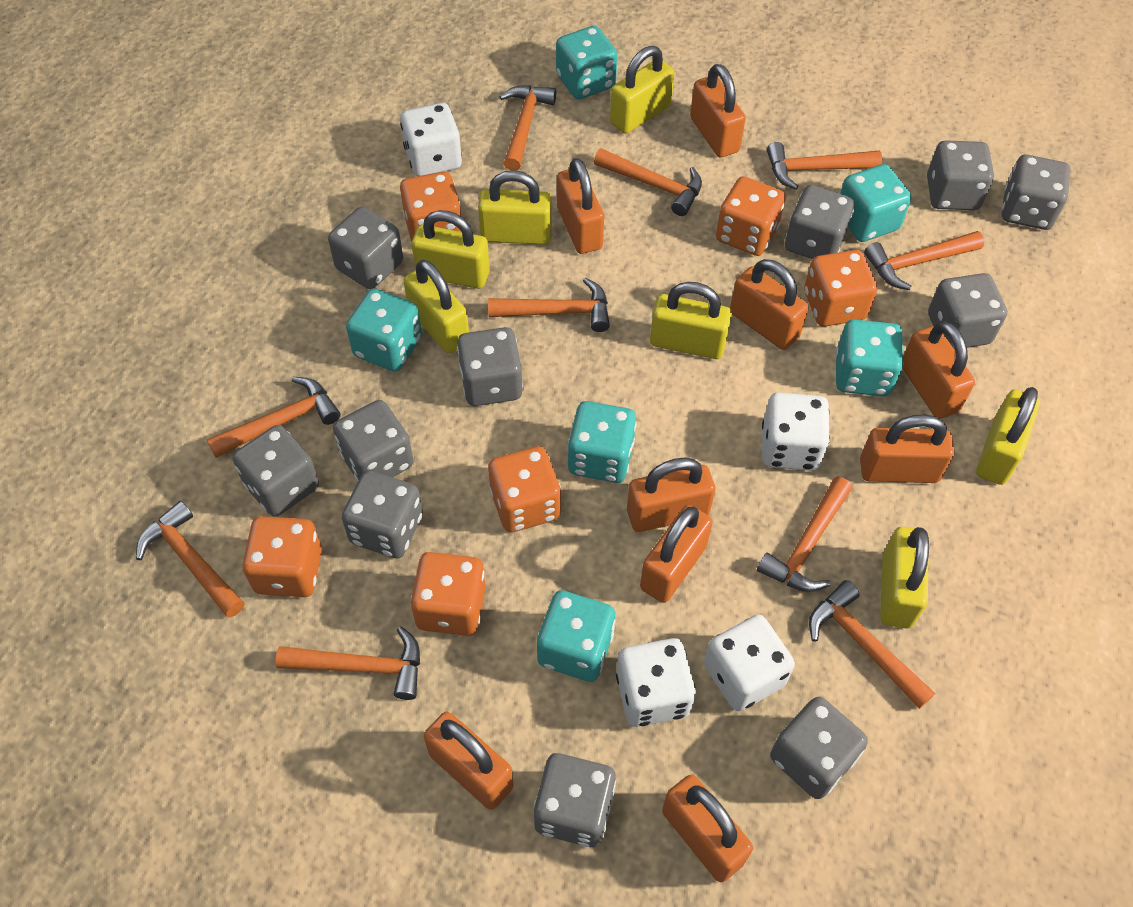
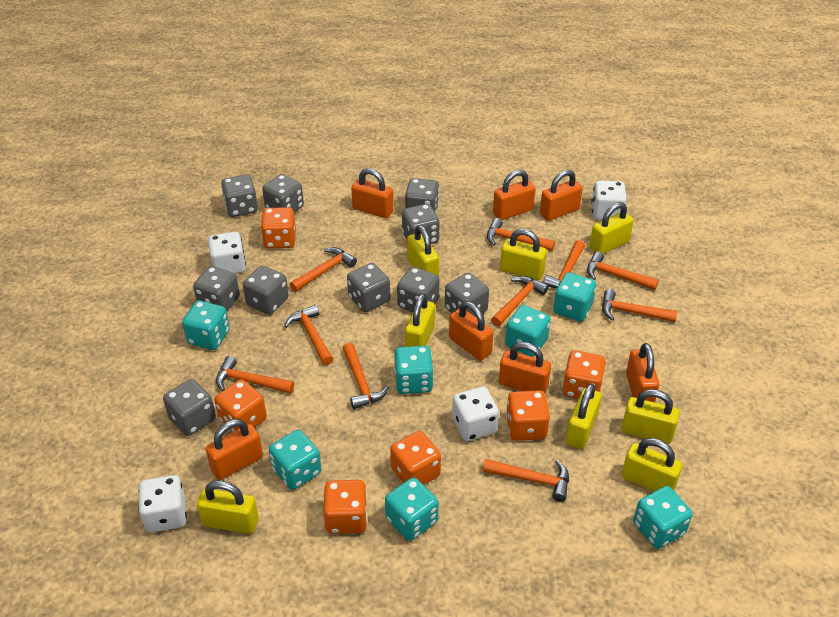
grey dice: [233,425,319,517] [328,207,403,289] [333,400,414,482] [342,471,423,559] [457,327,523,406] [533,753,616,847] [770,697,868,799] [785,185,855,259] [927,140,994,210] [928,273,1007,350] [1002,155,1071,230] = 11 -> [163,379,216,436] [193,266,240,311] [221,175,258,217] [243,265,289,315] [262,174,304,213] [347,263,390,312] [397,267,439,312] [402,204,440,244] [405,178,439,213] [445,273,489,317] = 10
orange padlock: [424,711,514,810] [557,158,604,254] [627,458,715,532] [640,505,713,603] [662,774,753,882] [690,64,746,157] [730,259,809,350] [860,414,955,483] [902,321,975,419] = 9 -> [206,419,263,480] [351,168,394,218] [449,301,494,361] [493,170,536,220] [499,342,551,393] [540,170,582,221] [626,343,659,403] = 7
turquoise dice: [346,288,422,372] [537,590,615,682] [556,26,617,99] [568,401,636,483] [836,319,903,396] [840,164,911,242] = 6 -> [182,301,230,350] [269,430,321,490] [385,477,438,541] [394,346,434,394] [505,305,551,357] [553,272,596,321] [633,486,692,549] = 7
yellow padlock: [403,260,469,354] [412,210,490,289] [478,170,552,245] [610,46,675,134] [650,282,732,359] [880,527,929,629] [976,387,1040,485] = 7 -> [197,480,259,534] [405,293,435,347] [407,225,439,276] [500,229,547,280] [566,383,602,449] [590,202,634,254] [621,389,679,444] [622,438,682,492] = 8

